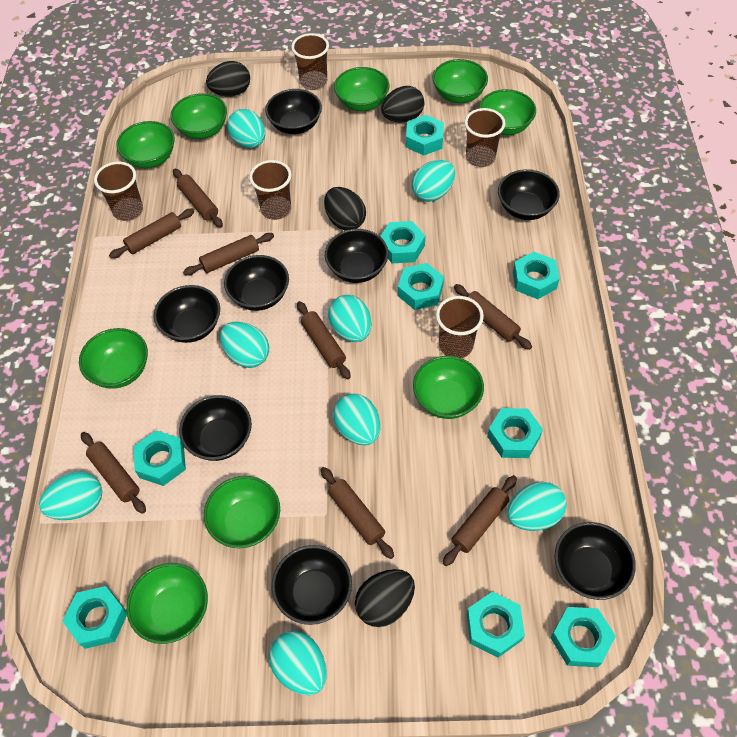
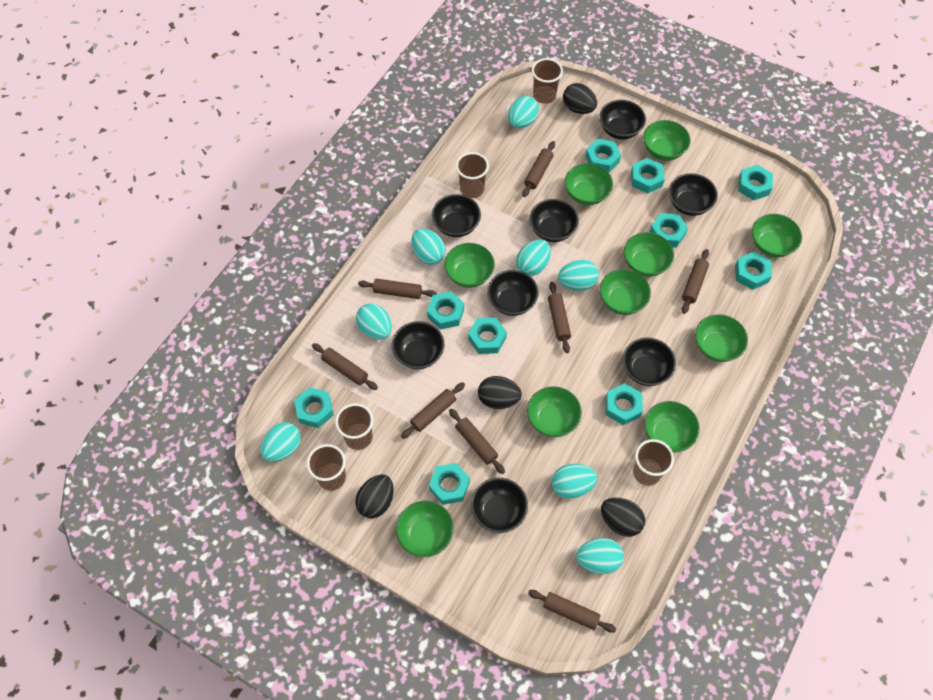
green bowl: [79,328,148,389] [116,121,175,168] [127,563,208,644] [170,93,227,139] [204,476,280,548] [334,67,389,111] [413,356,484,419] [433,59,488,103] [479,89,536,135] = 9 -> [396,501,454,557] [444,243,495,288] [527,386,582,437] [565,163,613,205] [599,269,651,315] [624,232,674,277] [643,120,690,161] [644,401,700,452] [695,314,748,362] [752,214,802,257] = 10
turquoise nut: [62,586,127,649] [133,430,186,486] [380,221,425,263] [398,263,444,310] [406,115,444,156] [467,592,525,658] [487,408,543,458] [513,252,560,299] [550,607,616,667] = 9 -> [294,387,334,428] [427,291,464,330] [429,463,470,505] [468,318,507,354] [585,139,621,172] [606,383,643,425] [631,158,665,194] [650,213,688,248] [735,252,772,290] [738,165,773,201] = 10

